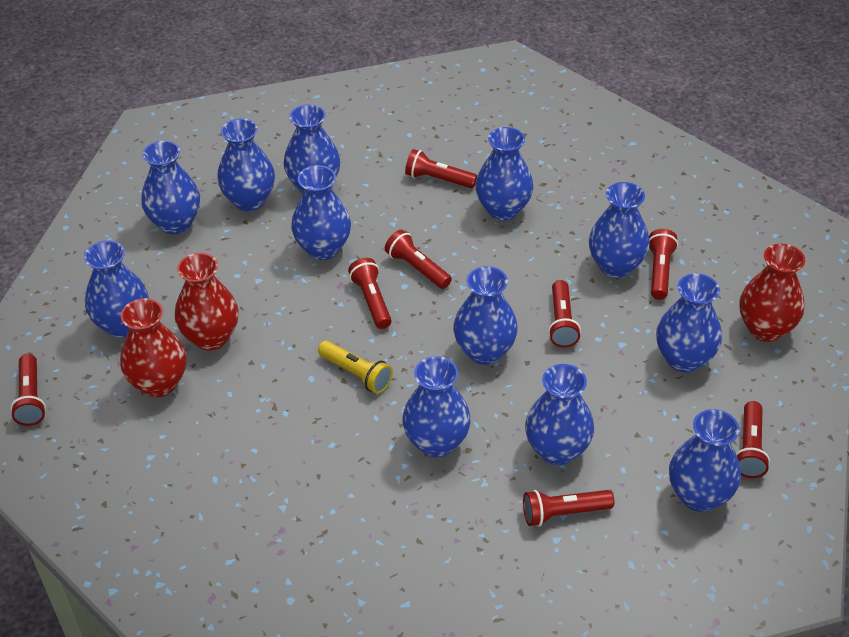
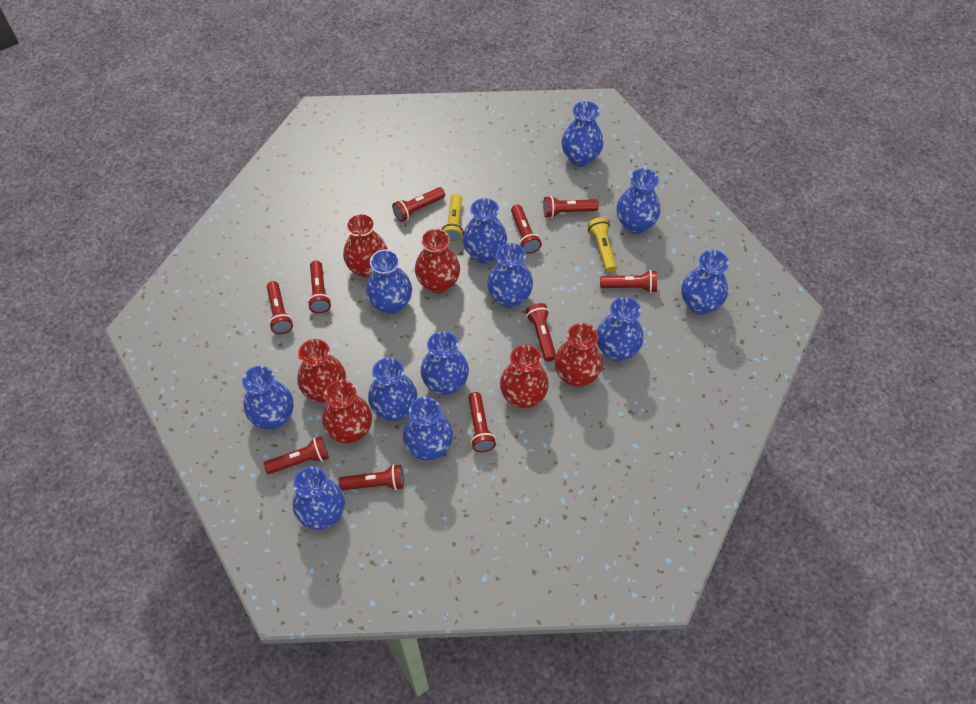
red flashlight: [10,354,46,426] [348,258,392,329] [385,230,452,289] [405,149,477,188] [523,490,614,526] [548,280,581,348] [649,229,678,300] [736,401,770,478] = 8 -> [263,436,329,474] [267,281,293,334] [308,261,331,313] [339,464,404,490] [392,187,445,222] [468,392,496,452] [511,204,542,254] [526,303,556,362] [543,196,599,218] [600,270,657,293] = 10
red vase: [120,298,186,397] [175,253,239,350] [739,244,805,342] = 3 -> [297,339,346,403] [322,380,372,443] [343,213,388,279] [415,228,460,294] [500,345,549,408] [554,323,603,387] = 6
yellow flashlight: [318,341,393,394] = 1 -> [442,194,464,243] [587,217,617,272] = 2

